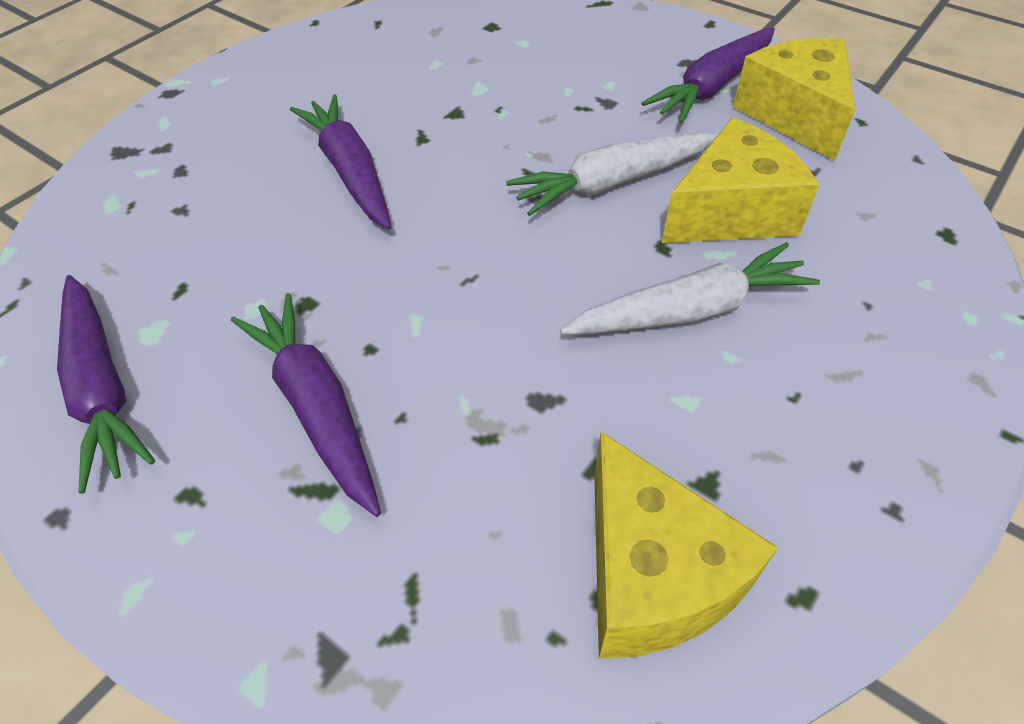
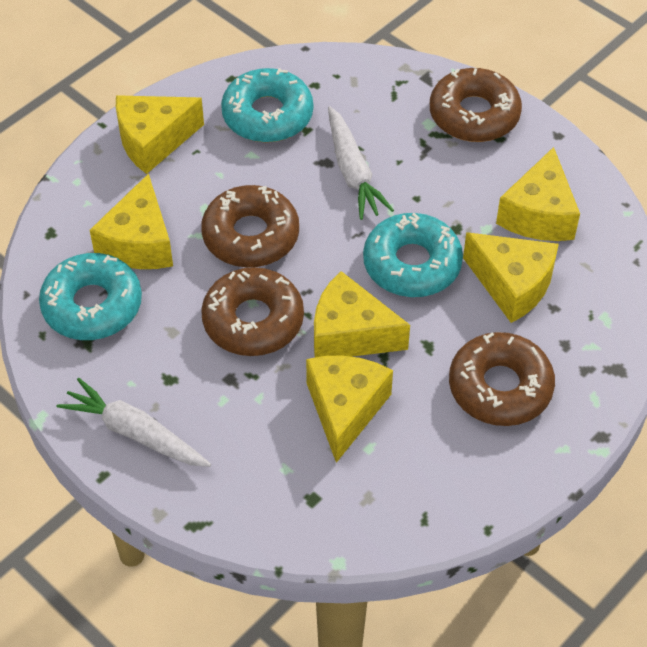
brown donut: none = 0 -> [201,185,299,267] [201,267,304,356] [430,68,522,142] [449,332,555,426] = 4
purple carrot: [57,275,155,494] [231,293,381,517] [290,94,392,229] [642,27,775,124] = 4 -> none = 0
turquoise donut: none = 0 -> [39,253,142,340] [221,68,313,143] [363,213,463,297] = 3
yellow cheese: [594,432,778,659] [662,117,819,243] [733,38,855,161] = 3 -> [90,174,173,269] [116,95,204,174] [306,355,393,463] [314,271,410,357] [463,232,559,323] [496,147,580,241] = 6

